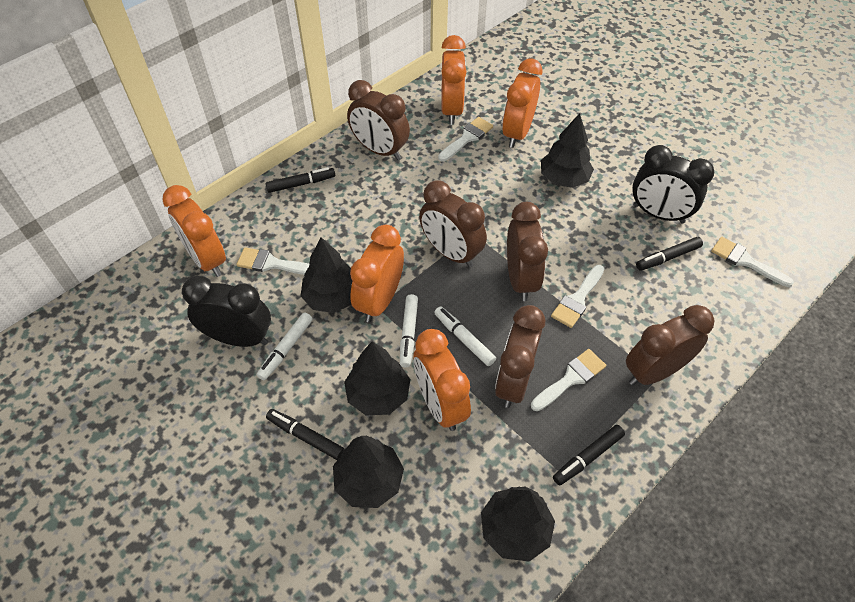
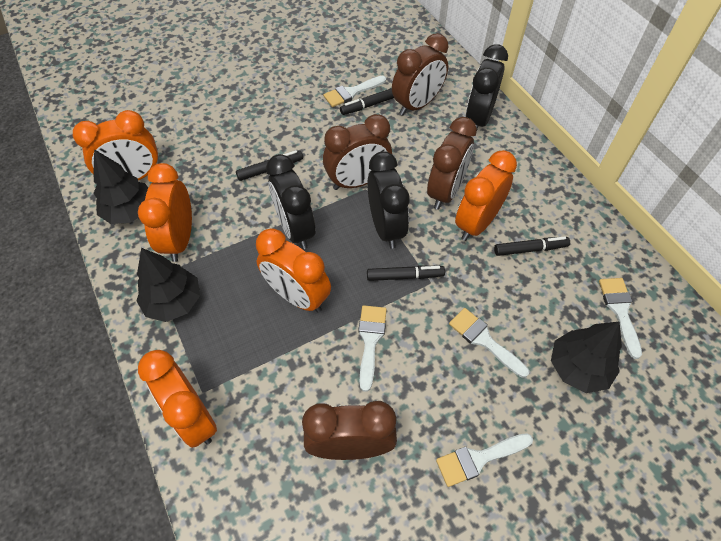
black clock: [182,276,271,347] [632,145,714,224] = 2 -> [266,154,316,249] [367,151,409,248] [466,44,508,129] = 3
black tree: [301,237,353,313] [333,436,404,508] [344,341,410,416] [481,486,555,561] [541,113,594,188] = 5 -> [93,149,148,224] [136,248,200,322] [551,321,622,393] = 3
brown clock: [347,80,410,160] [419,180,487,268] [495,305,545,408] [507,202,548,301] [626,305,714,385] = 5 -> [302,401,397,460] [323,114,392,190] [392,33,448,116] [427,117,477,210] = 4
white marker: [257,312,313,380] [400,294,418,368] [434,306,496,366] = 3 -> none = 0

